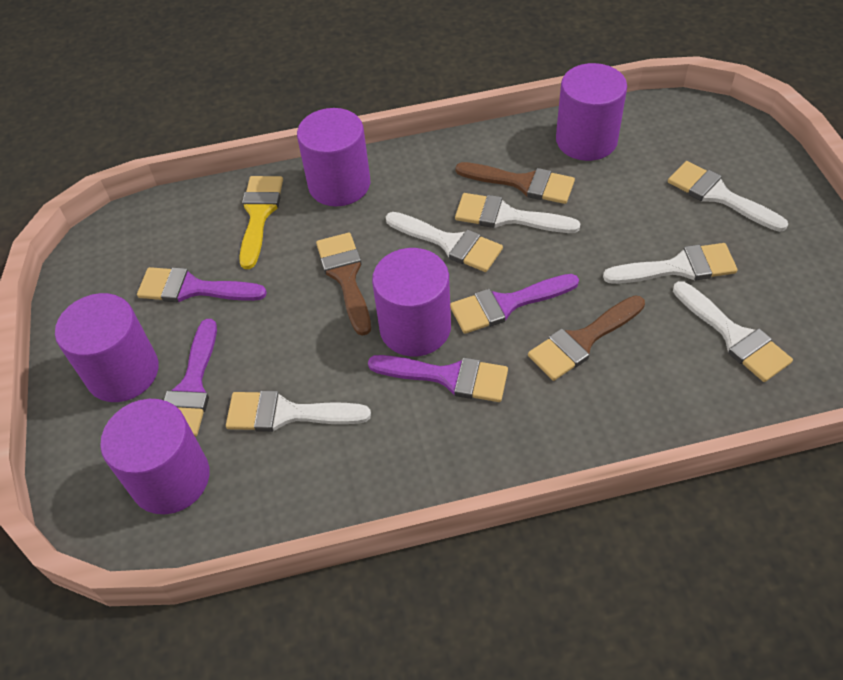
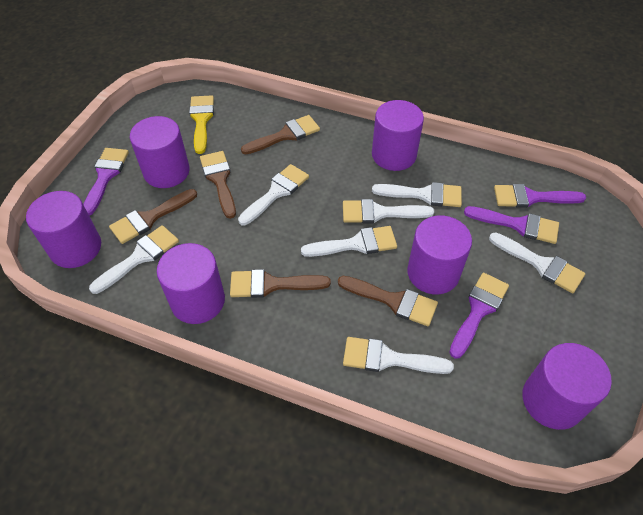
brown brush: [316,233,371,336] [456,162,575,204] [528,295,645,381] = 3 -> [109,189,197,244] [200,151,236,219] [230,269,331,298] [241,115,320,154] [338,276,438,326] = 5
purple cylinder: [55,293,159,402] [100,399,209,514] [297,108,370,206] [372,248,451,356] [556,63,627,161] = 5 -> [26,191,101,268] [130,116,190,188] [157,243,225,324] [372,100,424,171] [407,215,472,294] [522,343,612,430] = 6
white brush: [226,391,371,432] [386,212,503,272] [455,193,580,233] [603,243,738,284] [668,161,788,232] [673,281,793,382] = 6 -> [89,225,179,294] [238,164,309,225] [301,226,397,257] [343,199,434,223] [343,337,454,374] [372,182,462,207] [489,232,585,293] = 7

